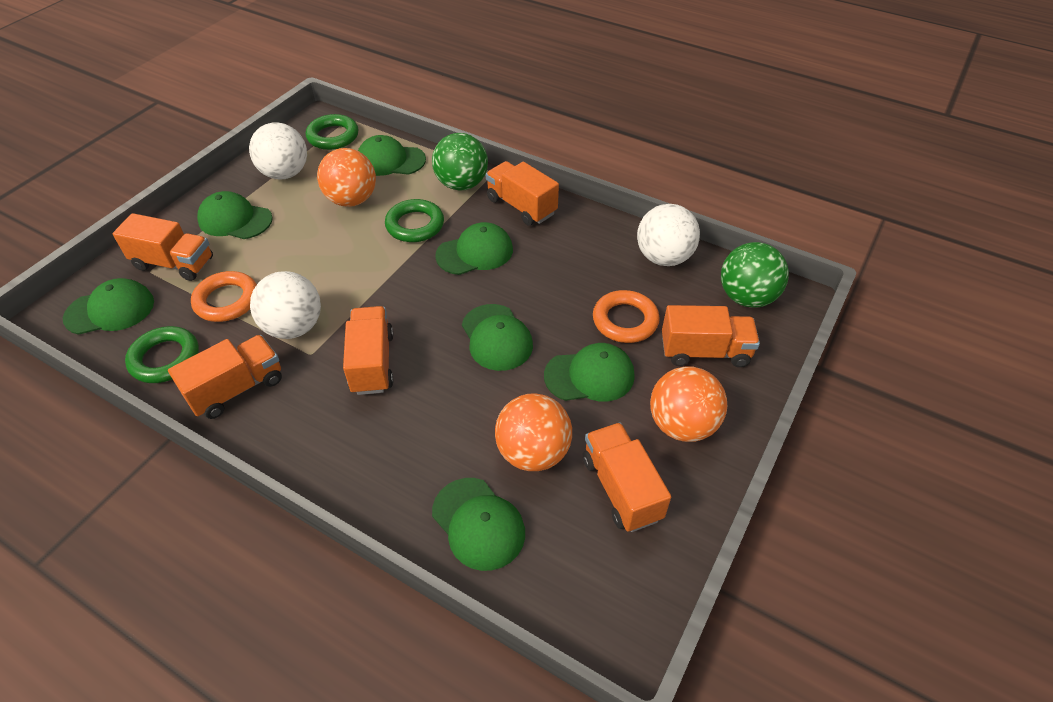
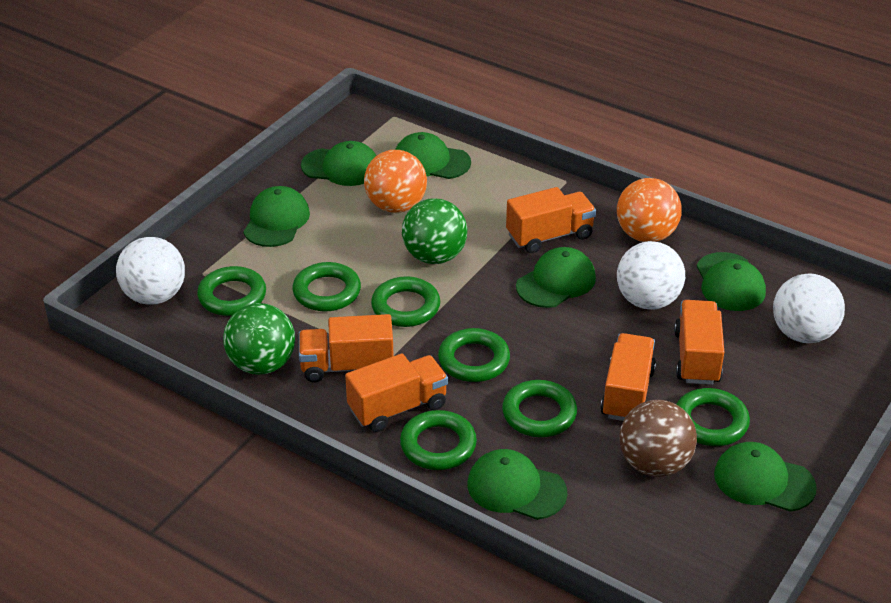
brown ball: none = 0 -> [619,400,697,477] = 1
green ring: [125,326,199,383] [306,114,359,150] [385,199,444,242] = 3 -> [197,266,266,316] [292,262,361,311] [371,276,440,327] [400,410,477,470] [438,328,510,382] [502,380,577,437] [677,388,750,446] = 7
orange ball: [317,148,376,207] [495,393,572,471] [650,366,727,442] = 3 -> [364,150,427,213] [617,178,682,242] = 2
orange ring: [191,271,257,322] [593,290,660,343] = 2 -> none = 0
orange truck: [113,213,213,281] [168,335,282,419] [343,306,394,395] [486,161,559,226] [583,423,671,532] [662,305,760,367] = 6 -> [299,314,394,383] [345,354,448,432] [506,187,596,253] [600,333,656,421] [674,300,724,385] = 5

